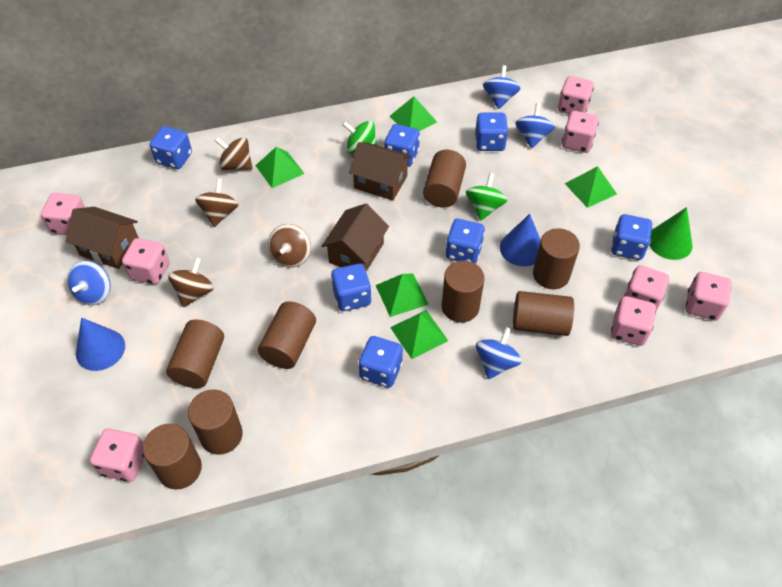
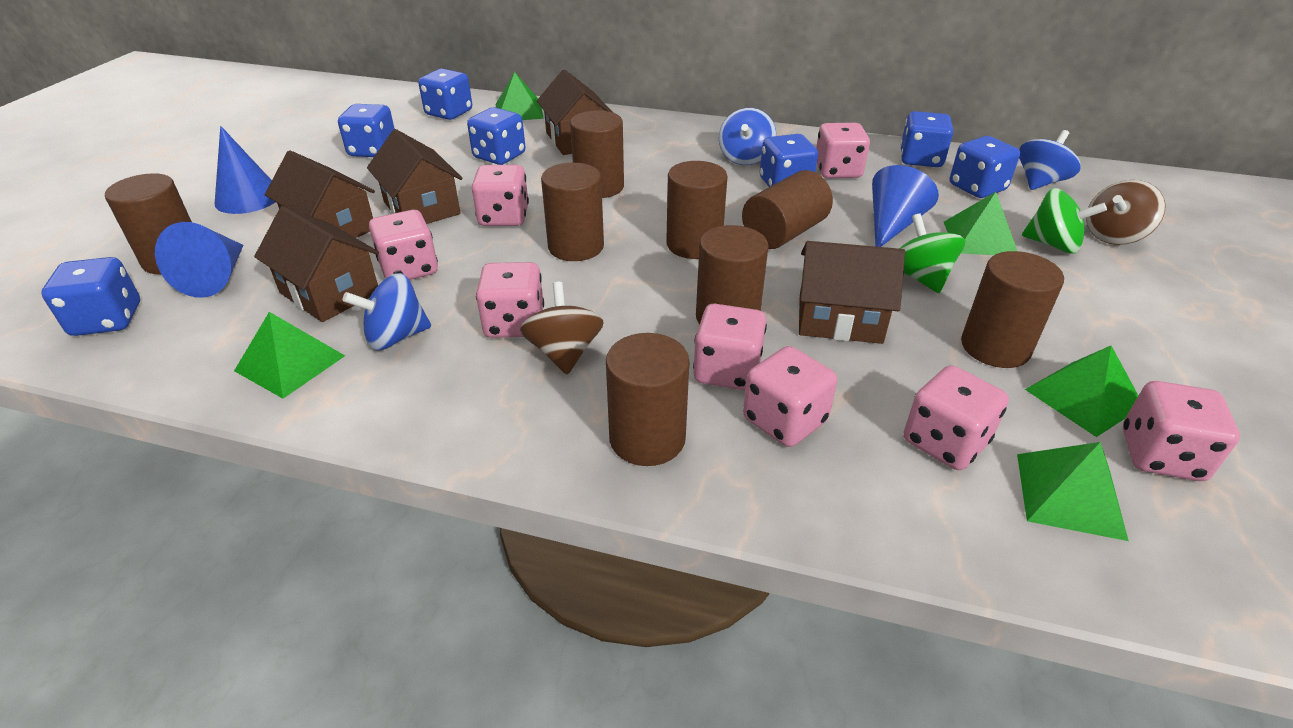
blue cone: [76,318,125,371] [500,214,541,266] = 2 -> [155,222,243,298] [215,126,275,214] [872,165,939,247] = 3
blue spinning top: [67,261,111,305] [476,327,522,379] [483,65,521,109] [515,103,555,149] = 4 -> [343,273,431,350] [719,108,776,165] [1019,130,1081,190] = 3
brown house: [66,207,139,269] [321,204,389,272] [349,142,412,201] = 3 -> [254,206,379,322] [265,150,375,238] [367,129,463,224] [537,69,612,155] [799,241,905,344] = 5
brown spinning top: [168,257,214,307] [195,179,239,227] [214,137,253,170] [268,224,311,268] = 4 -> [520,282,604,375] [1086,180,1166,245] = 2
green cone: [649,207,693,260] = 1 -> none = 0

